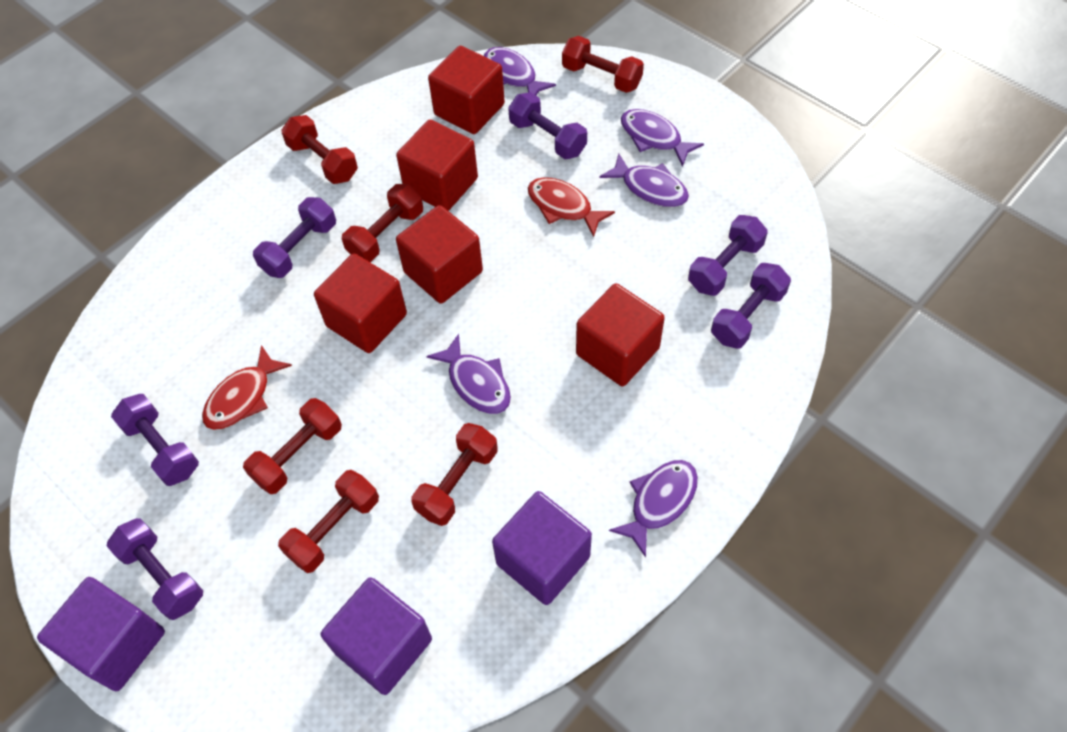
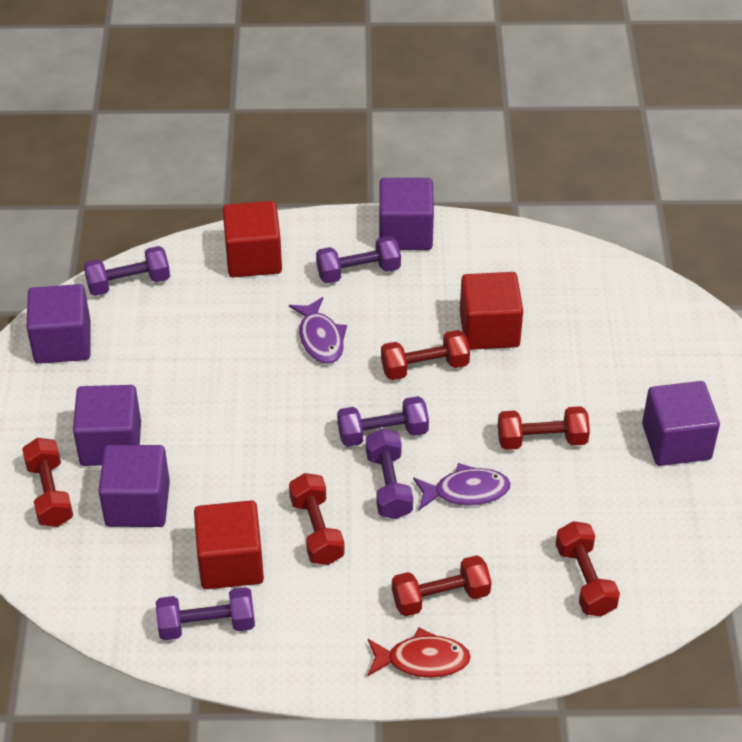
purple cube: [37,577,165,691] [321,577,432,695] [492,491,592,605] = 3 -> [26,284,91,364] [73,385,141,466] [98,445,170,527] [379,178,434,250] [642,381,720,466] = 5
purple dumbbell: [107,518,203,620] [111,394,199,486] [253,197,336,278] [508,92,587,159] [688,215,768,296] [711,263,791,349] = 6 -> [84,246,170,296] [156,587,255,640] [316,236,401,283] [337,396,429,447] [366,429,413,519] = 5
purple fish: [426,334,511,414] [484,47,556,95] [600,153,689,207] [609,460,698,558] [621,109,704,167] = 5 -> [289,297,347,364] [413,463,511,510] = 2
red cube: [314,254,407,353] [396,120,478,211] [396,205,483,304] [428,46,505,134] [576,283,665,386] = 5 -> [194,500,264,589] [222,201,282,277] [460,272,523,350] = 3
red fish: [202,345,292,430] [528,177,615,237] = 2 -> [367,627,471,678] = 1

